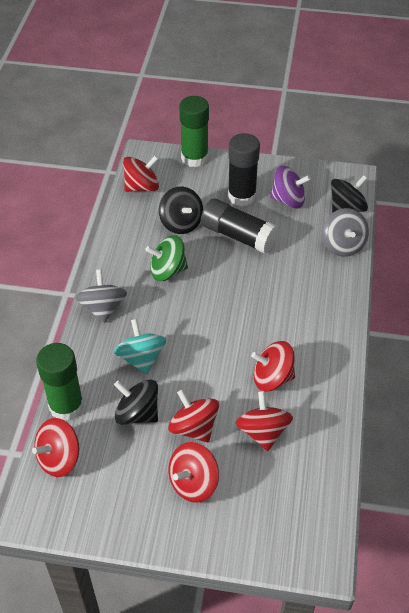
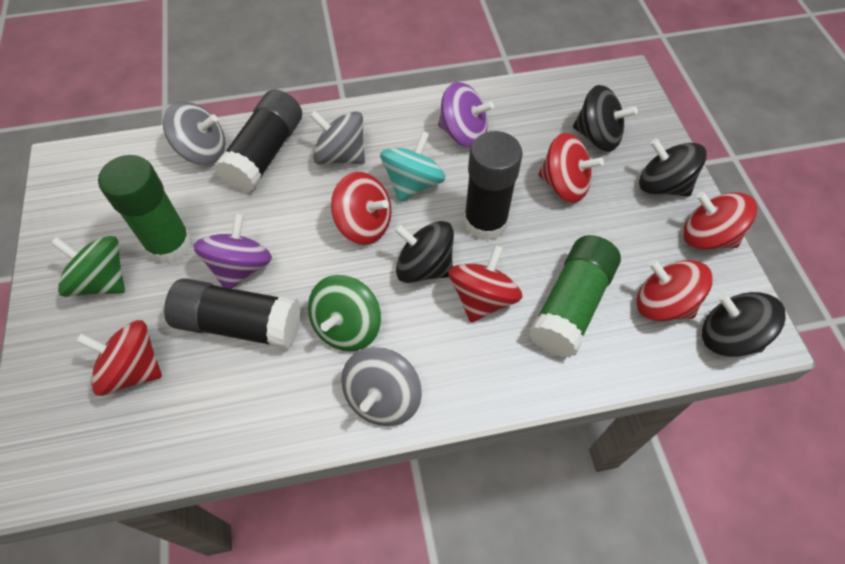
black glue stick: [201,198,278,254] [228,133,260,206] = 2 -> [164,278,301,349] [215,89,302,192] [464,131,523,241] = 3
black spinning top: [114,380,158,425] [159,187,203,234] [331,175,368,213] = 3 -> [394,221,454,283] [573,85,638,152] [639,138,707,197] [702,292,786,357] = 4
green spinning top: [146,235,188,281] = 1 -> [51,236,125,297] [308,275,381,351] = 2
grey spinning top: [76,269,127,323] [322,208,369,257] = 2 -> [163,102,225,165] [310,110,365,165] [341,347,422,426] = 3
purple spinning top: [270,166,311,209] = 1 -> [193,213,272,289] [438,82,494,148] = 2

